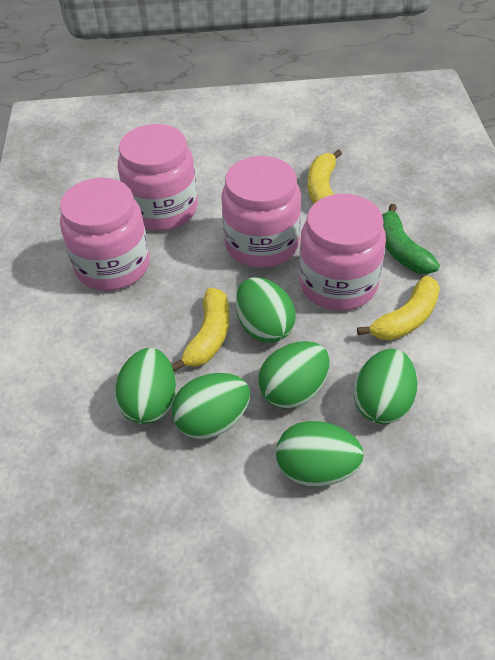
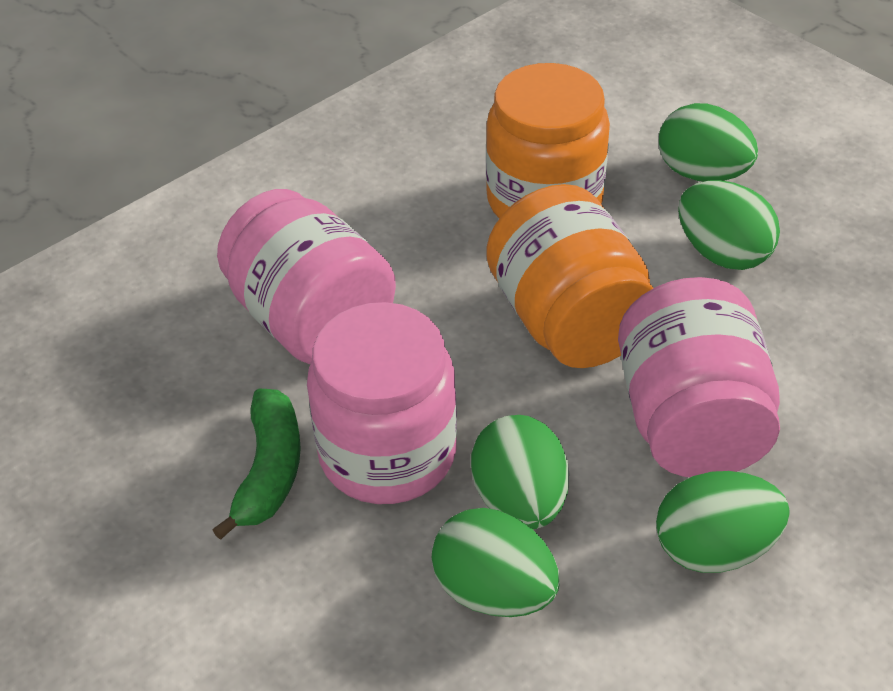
green egg: [115,348,176,424] [172,373,250,439] [235,277,296,343] [258,341,330,409] [276,421,364,487] [354,349,417,424] = 6 -> [432,508,560,617] [471,415,569,529] [656,471,790,573] [659,103,758,182] [678,180,780,270] = 5
orange jar: none = 0 -> [486,63,610,219] [487,184,653,368] = 2
pink jar: [60,178,150,291] [118,124,198,231] [221,156,301,268] [299,194,386,311] = 4 -> [217,189,396,364] [307,302,457,504] [618,277,780,477] = 3
yellow banana: [171,288,230,372] [307,149,342,204] [357,276,440,340] = 3 -> none = 0

